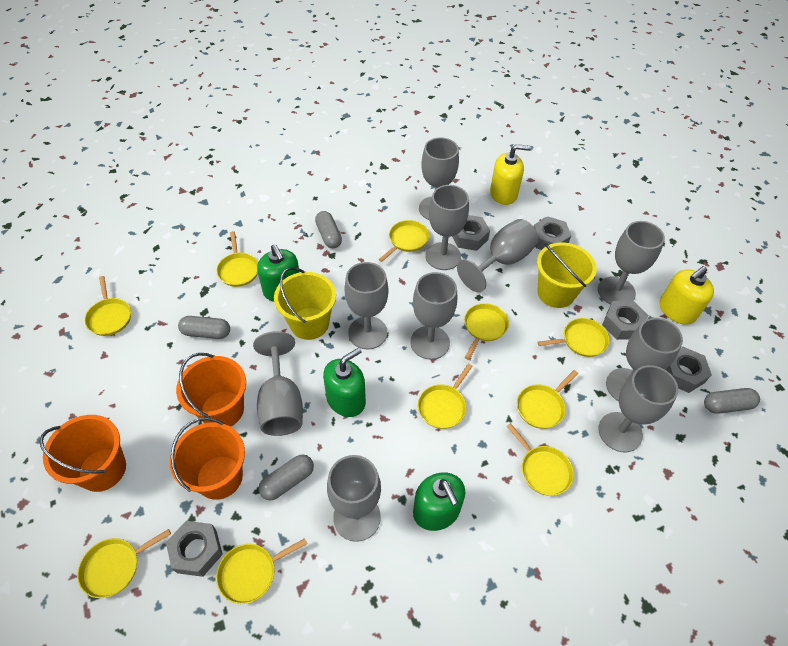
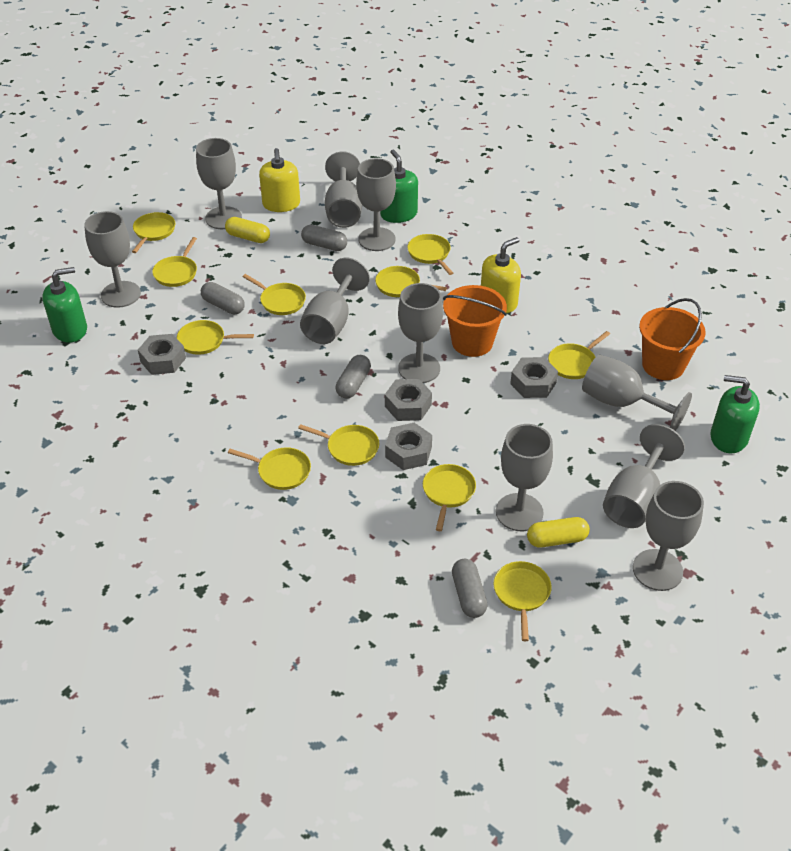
grey nut: [166,521,223,577] [452,215,490,251] [534,216,571,250] [602,301,648,340] [665,347,712,393] = 5 -> [138,334,186,375] [385,379,432,421] [385,423,432,470] [510,357,558,398] = 4
orange bucket: [39,415,126,492] [170,418,245,500] [176,353,246,427] = 3 -> [443,285,507,357] [639,298,706,380] = 2
yellow bucket: [274,267,336,340] [537,243,597,308] = 2 -> none = 0
yellow capsule: none = 0 -> [225,217,270,243] [527,517,590,548] = 2
yellow pan: [77,529,171,598] [85,276,131,336] [216,538,307,604] [217,231,258,287] [379,220,429,262] [418,363,473,429] [464,303,509,360] [507,423,574,496] [517,370,578,429] [537,318,609,357] = 10 -> [132,212,175,253] [152,237,197,287] [177,320,254,355] [228,447,311,490] [243,274,306,315] [298,424,379,466] [375,266,447,297] [407,234,453,275] [423,464,476,531] [494,561,552,641] [548,331,610,379] = 11

